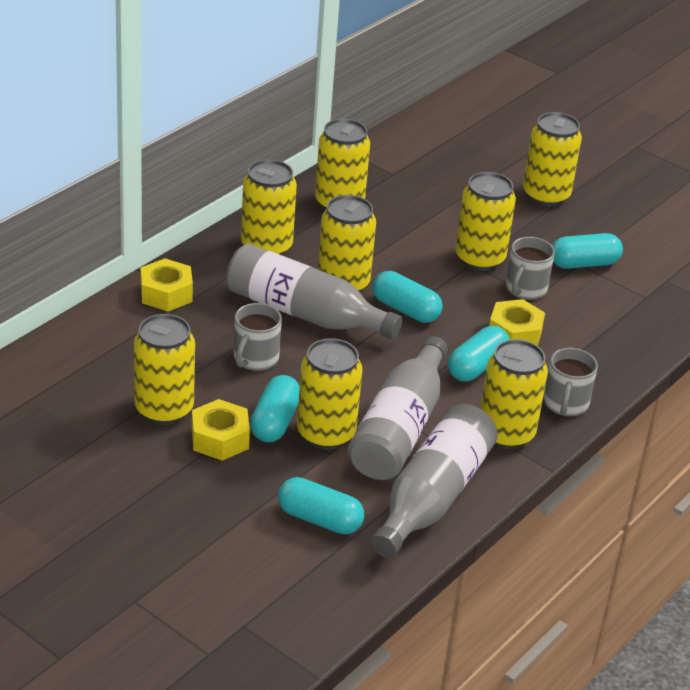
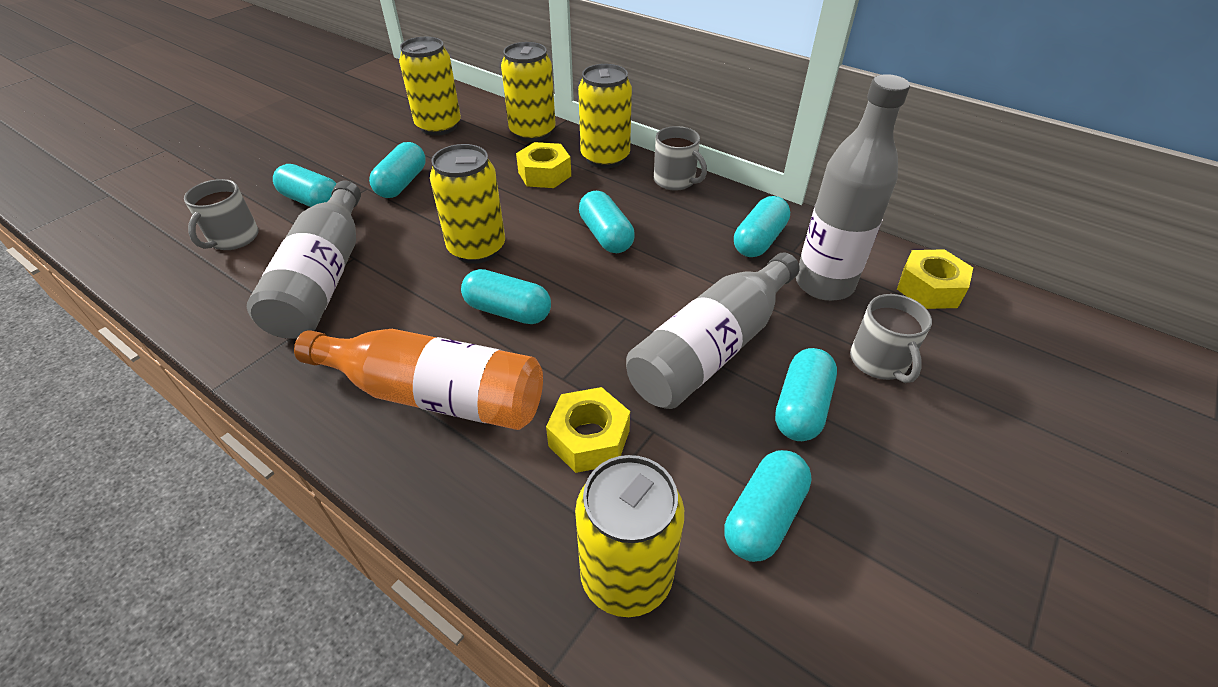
orange bottle: none = 0 -> [294,329,543,430] = 1
turquoise capsule: [250,375,300,442] [278,477,364,534] [372,271,443,323] [448,326,510,381] [552,233,623,269] = 5 -> [273,164,337,207] [369,142,426,198] [461,269,551,324] [579,191,635,253] [725,450,812,562] [734,196,790,257] [775,348,837,441] = 7
yellow can: [134,314,195,425] [241,159,297,255] [297,338,362,450] [315,119,370,210] [318,195,376,292] [455,172,516,271] [480,339,548,449] [523,112,582,207] = 8 -> [399,37,461,136] [430,144,505,264] [501,42,556,142] [575,455,684,617] [578,64,632,168] = 5

